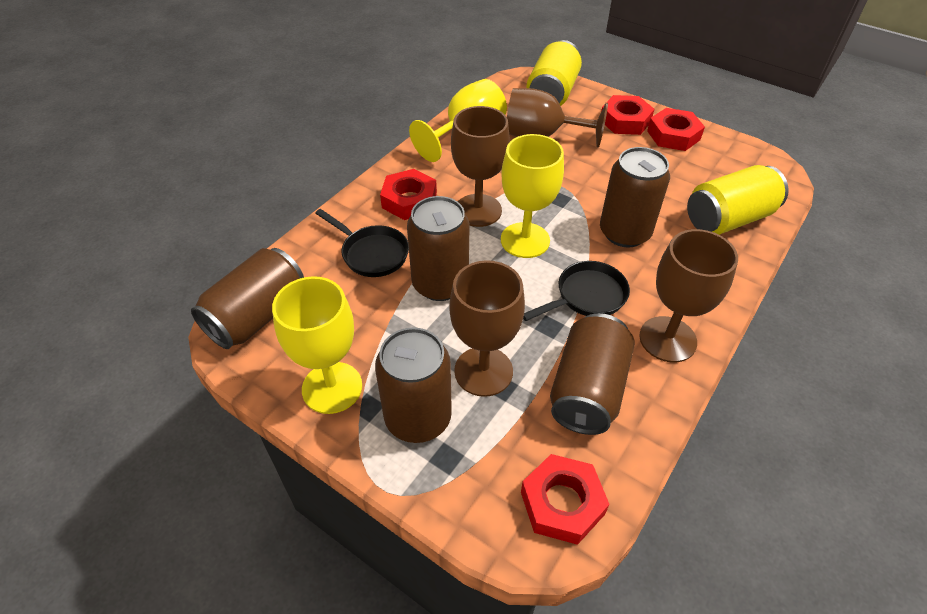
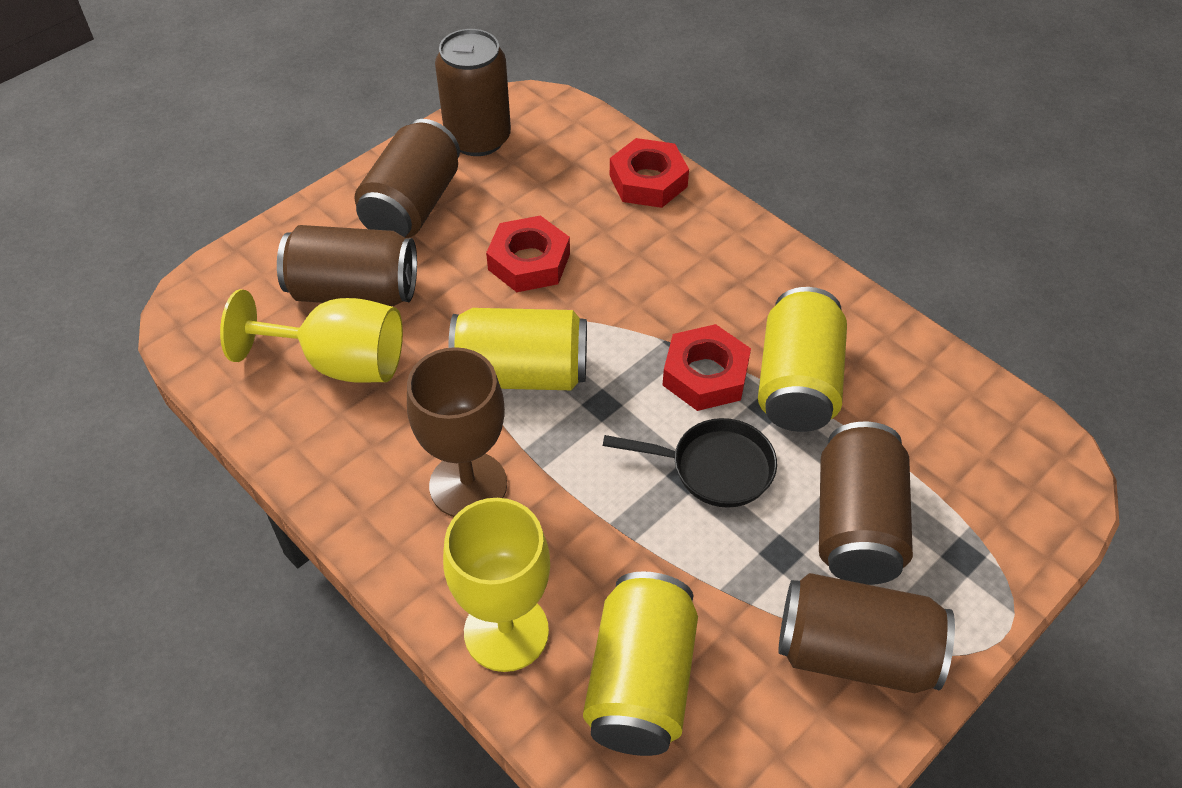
black pan: [315,209,409,277] [523,261,630,321] = 2 -> [603,418,777,508] = 1
brown goblet: [449,260,525,397] [451,106,510,227] [507,88,608,148] [639,229,738,362] = 4 -> [407,347,507,517] = 1
red nut: [380,169,437,220] [521,454,609,545] [601,95,654,135] [647,108,705,151] = 4 -> [486,216,570,292] [610,138,689,208] [663,324,751,411] = 3
yellow can: [526,40,582,106] [687,165,789,235] = 2 -> [448,308,587,390] [583,571,698,756] [758,287,847,432] = 3
yellow goblet: [272,276,362,414] [409,79,507,162] [501,134,564,258] = 3 -> [220,289,403,383] [443,498,550,672] = 2

